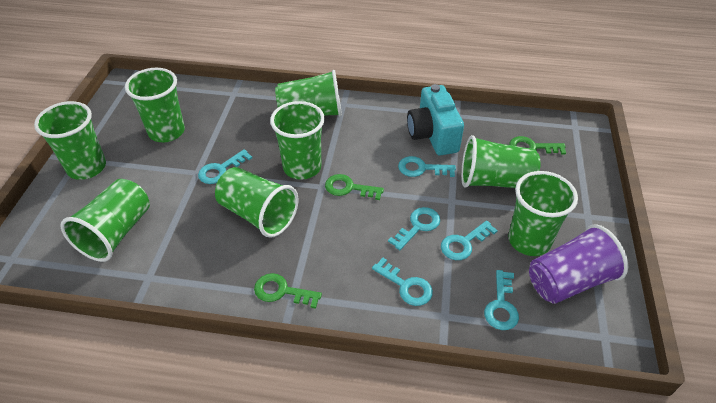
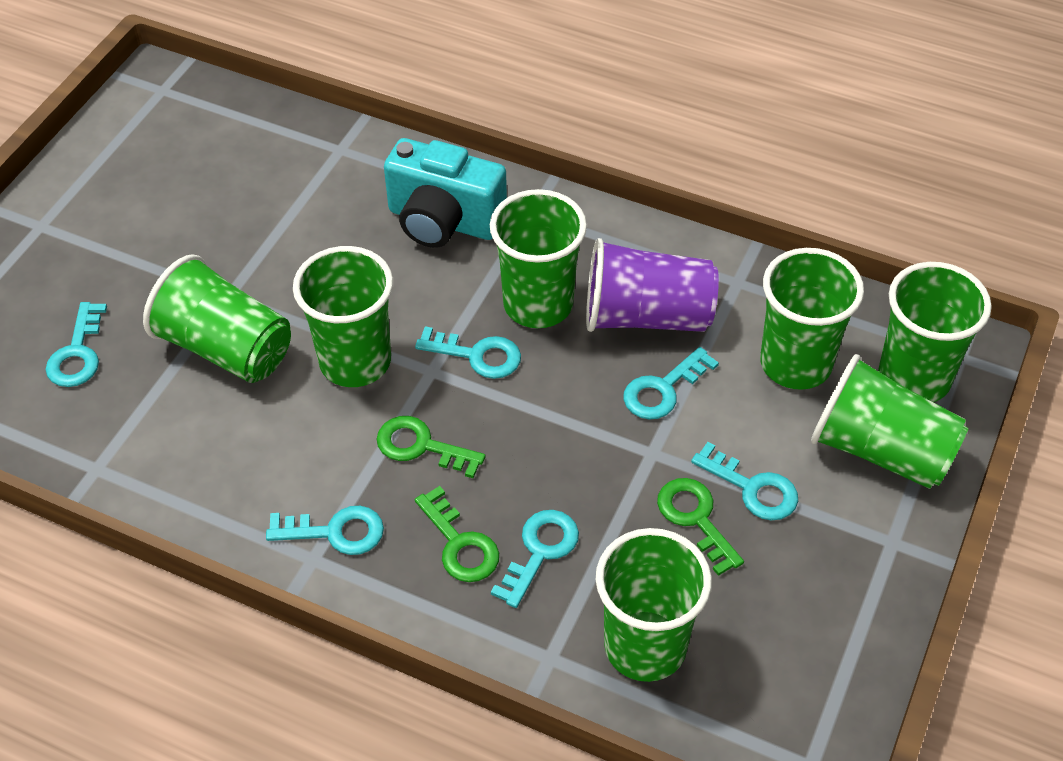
green cup: [34,101,106,180] [60,179,150,262] [125,68,185,142] [215,167,298,238] [270,101,325,180] [275,70,342,117] [461,135,540,188] [508,171,578,256] = 8 -> [143,254,291,383] [293,246,393,387] [490,189,587,328] [596,528,712,682] [760,248,864,390] [811,354,969,489] [878,262,992,402] = 7

